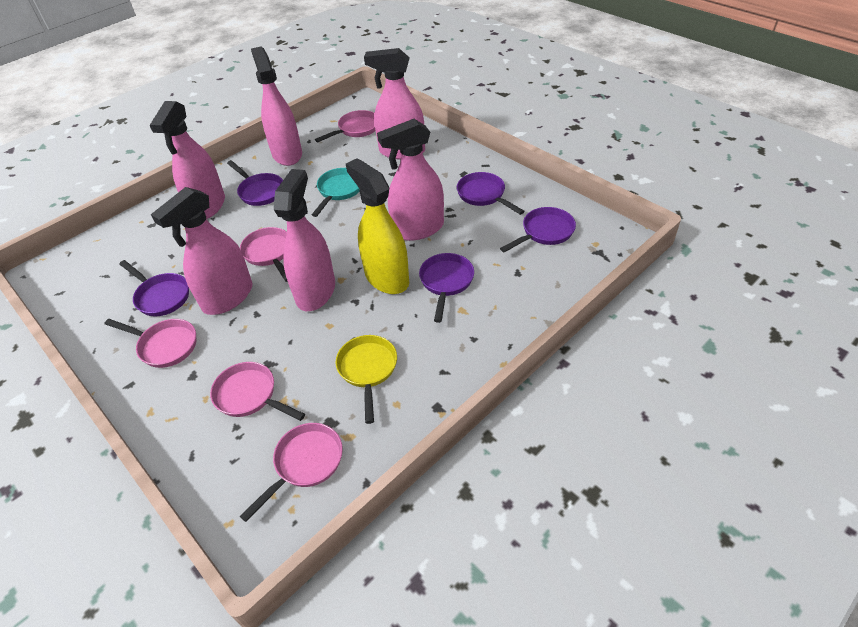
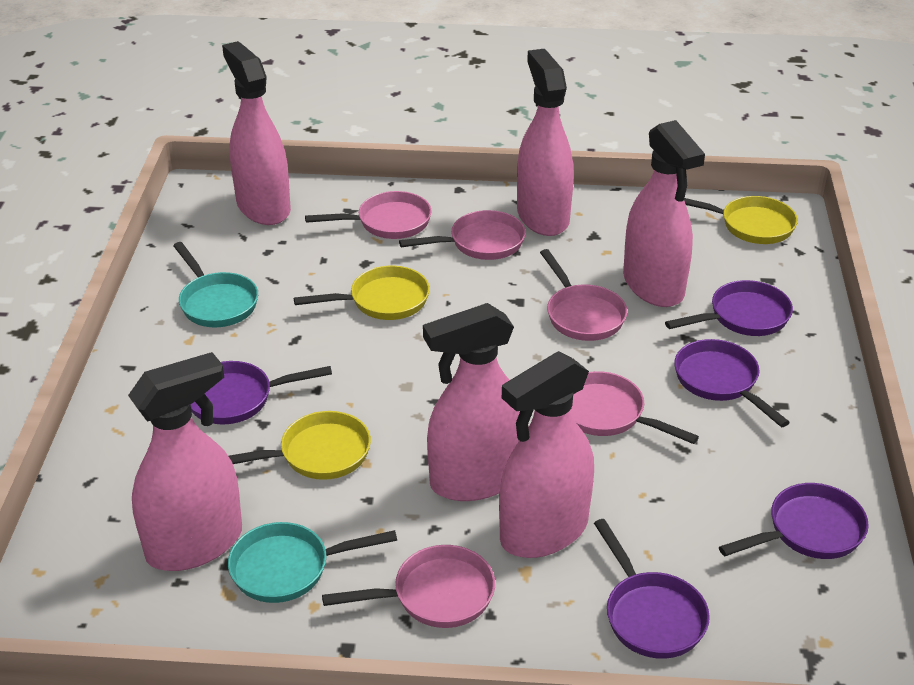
turquoise pan: [312,168,360,217] = 1 -> [173,242,258,327] [228,522,397,603] = 2
yellow pan: [335,335,397,424] = 1 -> [229,411,371,480] [294,266,430,320] [684,196,798,244] = 3
yellow spray bottle: [346,158,409,294] = 1 -> none = 0

